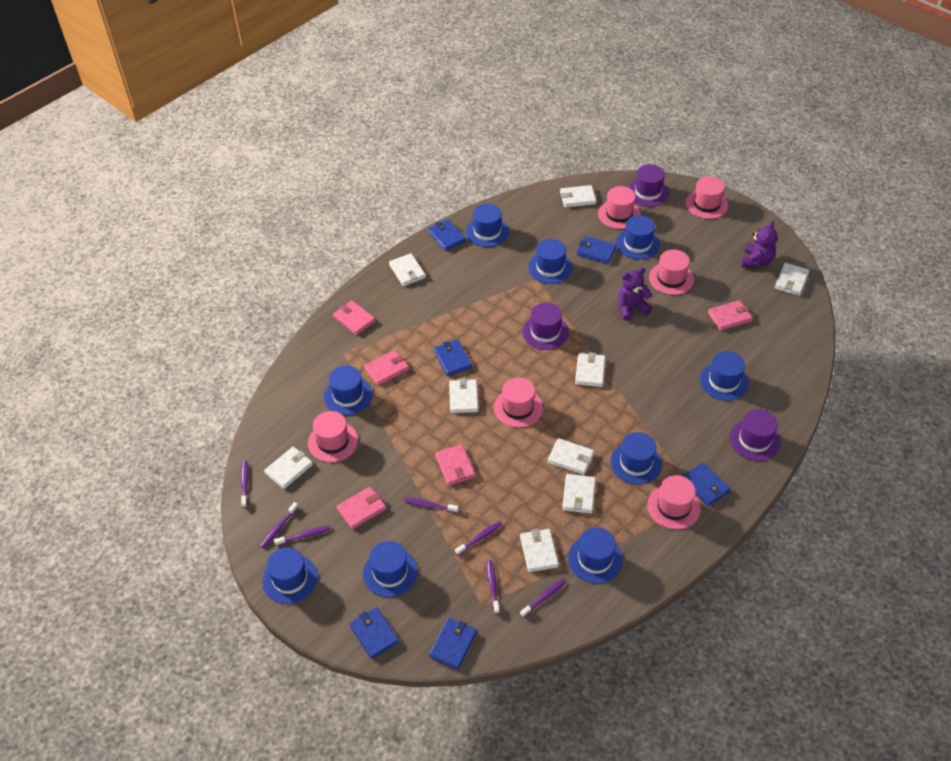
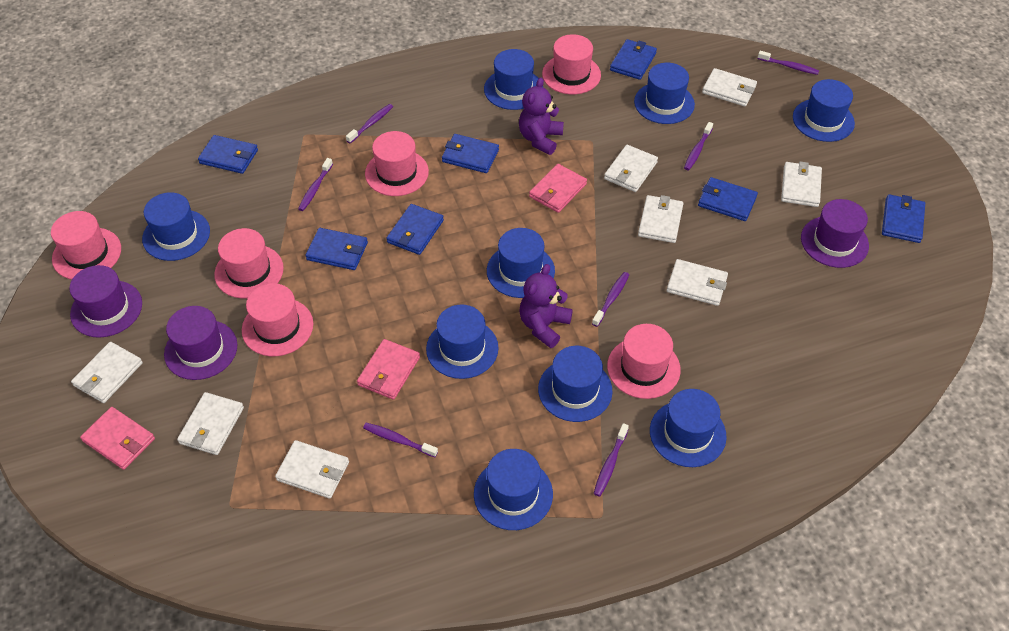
blue wallet: [349,607,399,659] [428,219,466,251] [429,618,477,669] [434,340,472,376] [577,236,617,264] [683,462,731,506] = 6 -> [198,135,258,174] [305,228,368,270] [386,204,444,255] [442,134,499,173] [610,39,657,80] [698,177,758,221] [882,194,925,243] = 7
pink wallet: [333,301,376,335] [336,487,386,529] [364,350,409,386] [435,444,475,486] [708,300,752,331] = 5 -> [80,407,155,470] [357,339,420,400] [529,164,587,213] = 3
white wallet: [264,447,313,489] [389,253,426,286] [449,378,478,413] [520,529,559,572] [548,438,594,475] [560,185,596,208] [562,474,596,514] [575,352,605,387] [775,263,809,296] = 9 -> [71,342,143,403] [177,392,244,455] [275,440,349,499] [604,145,658,192] [638,195,684,243] [667,259,728,306] [702,68,757,106] [781,161,822,207] = 8

